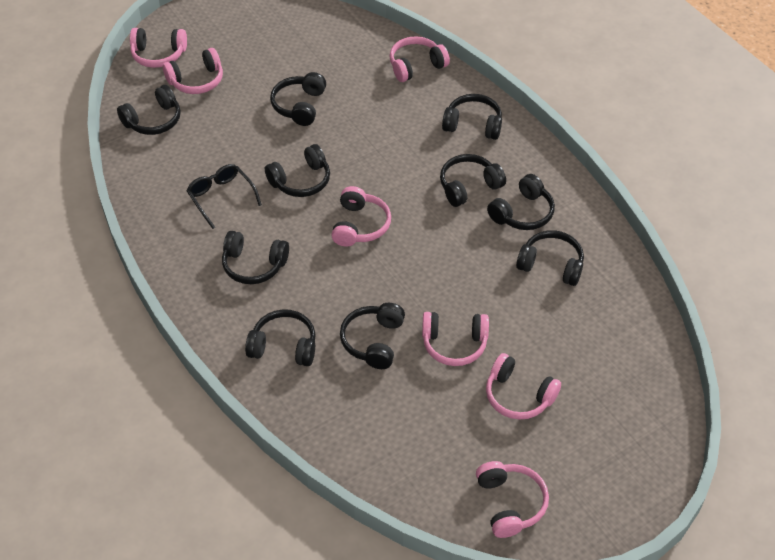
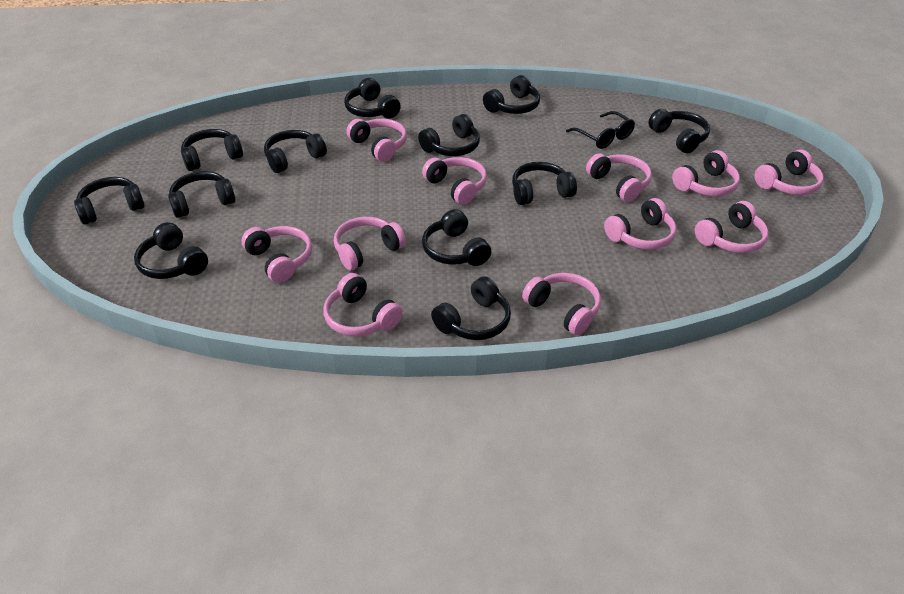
black headphones: [117,85,181,135] [222,231,289,284] [245,309,316,366] [265,144,330,197] [270,72,326,126] [340,303,405,369] [440,154,506,207] [442,94,502,140] [487,174,555,230] [516,230,584,286] = 10 -> [74,177,145,224] [134,222,208,279] [168,171,235,218] [181,129,243,171] [264,130,327,173] [344,78,401,118] [418,114,480,156] [422,209,491,266] [431,276,511,340] [483,75,540,114] [512,162,577,205] [648,109,710,153] = 12
pink headphones: [130,28,187,68] [163,48,223,94] [331,186,391,247] [389,36,450,82] [422,312,489,366] [476,461,549,538] [486,353,561,420] = 7 -> [241,226,312,283] [324,273,403,336] [334,217,406,270] [347,119,407,162] [422,157,487,205] [522,273,601,336] [586,153,652,202] [604,198,676,250] [672,150,740,197] [695,201,769,253] [754,149,824,195] = 11

